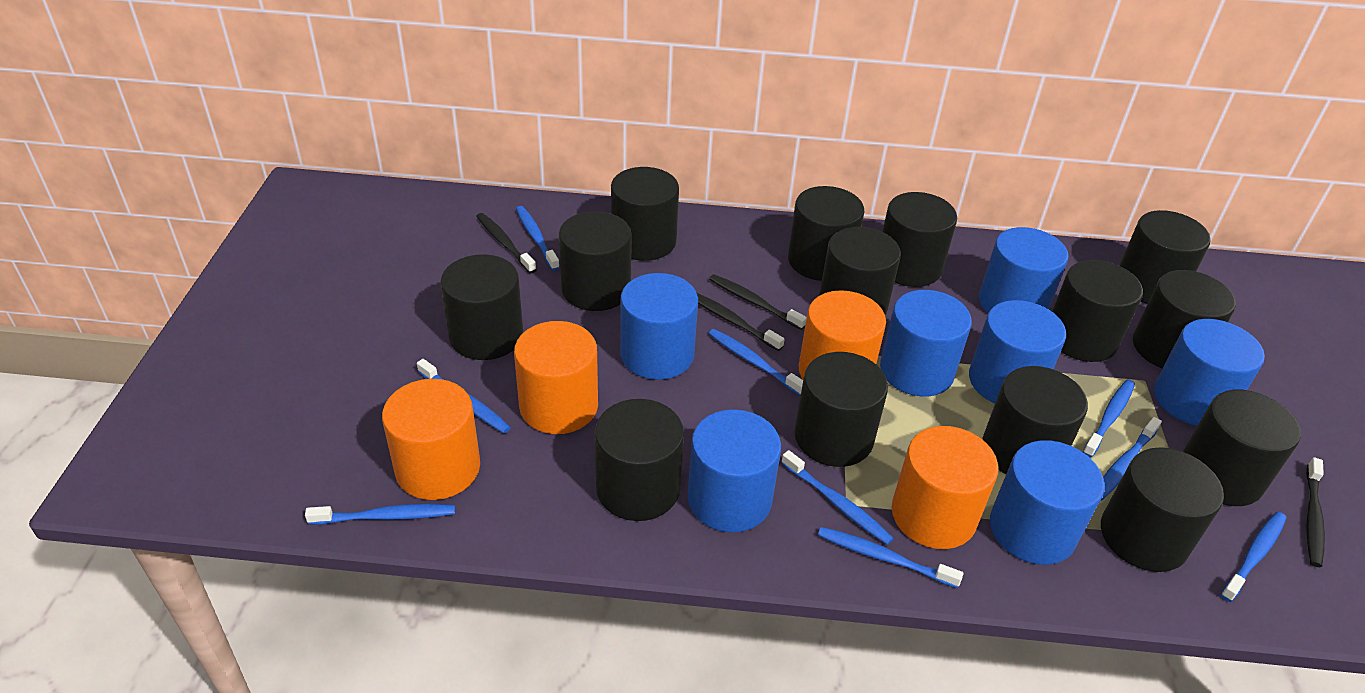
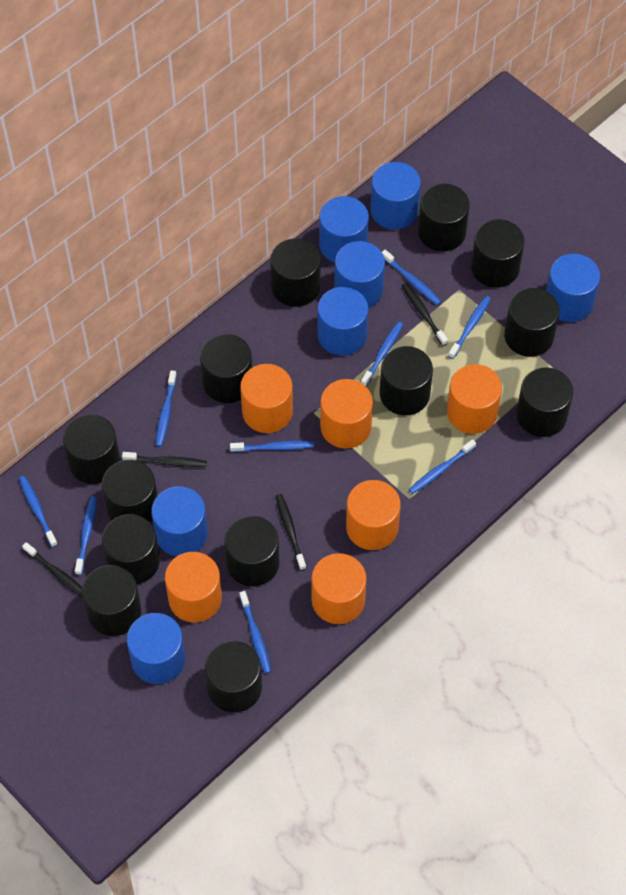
black cylinder: [440,254,523,360] [559,211,632,311] [595,399,684,521] [611,167,679,261] [788,186,864,281] [794,352,888,467] [819,227,901,315] [882,192,957,287] [982,366,1088,474] [1052,260,1143,362] [1101,447,1224,572] [1119,210,1211,304] [1133,270,1236,368] [1183,390,1301,506] = 14 -> [63,414,120,484] [82,565,141,636] [102,460,158,523] [102,514,160,584] [200,334,252,403] [205,641,262,712] [224,516,280,587] [270,238,321,307] [380,346,433,415] [418,184,470,252] [471,219,524,288] [504,288,560,357] [516,368,573,437] = 13
orange cylinder: [382,379,480,500] [514,321,598,434] [799,290,886,379] [892,426,998,549] = 4 -> [165,552,222,622] [240,364,293,433] [311,553,367,624] [320,379,373,449] [346,480,401,550] [447,364,502,434] = 6

